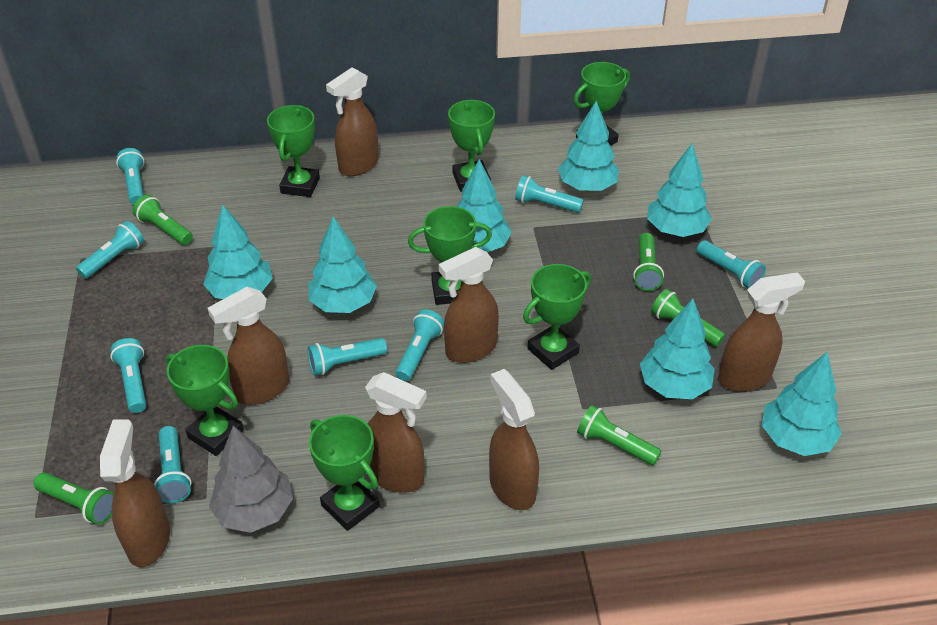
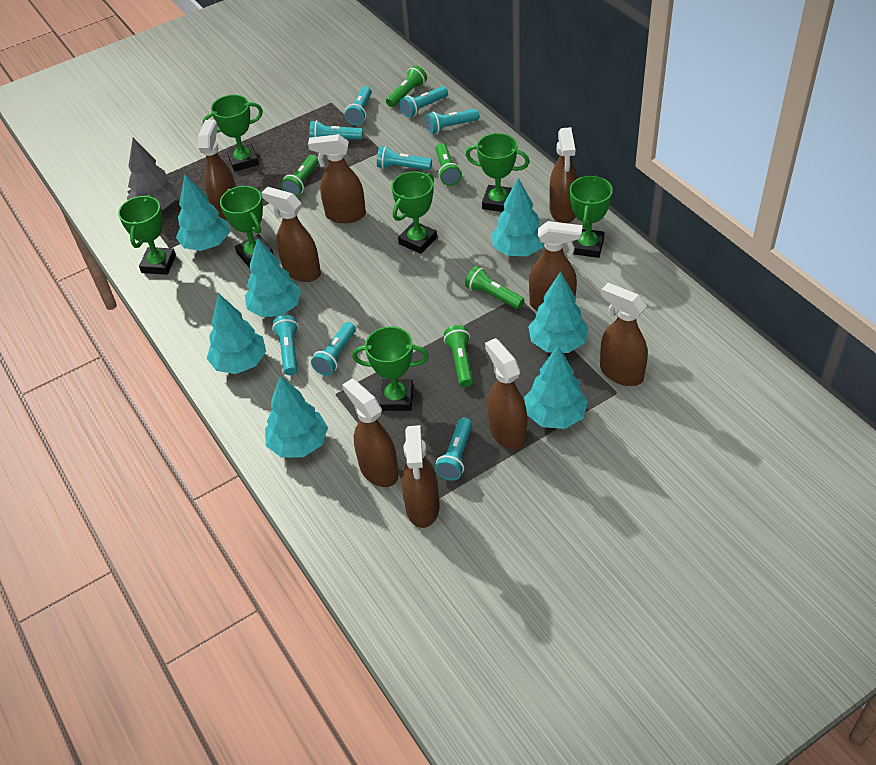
brown spray bottle: [100,419,170,567] [208,287,289,405] [326,67,379,176] [365,372,427,493] [439,247,499,363] [489,369,539,510] [718,272,805,392] = 7 -> [198,120,236,220] [261,187,321,282] [308,134,366,223] [342,379,399,487] [402,425,439,528] [485,338,527,450] [529,221,582,311] [549,127,578,223] [600,283,648,386] = 9

